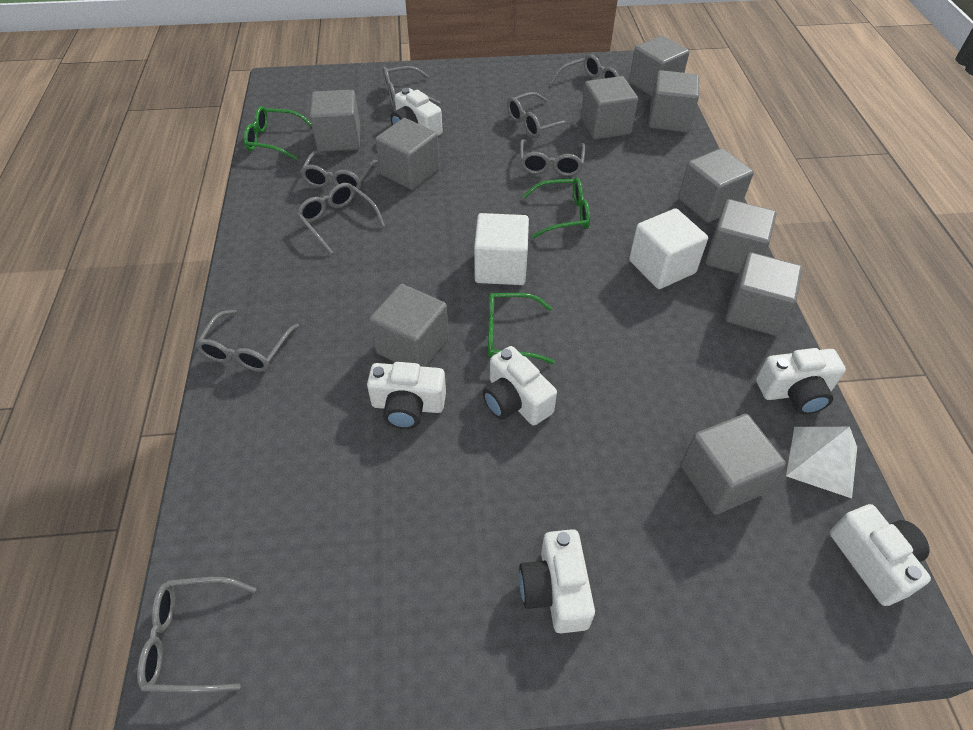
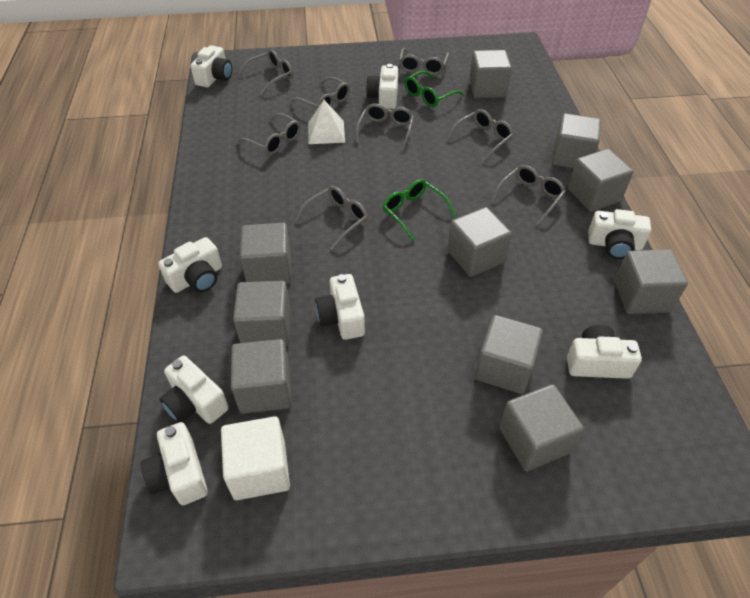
green glasses: [244,106,312,160] [488,293,555,364] [523,177,590,238] = 3 -> [382,179,455,242] [404,71,464,107] = 2
white camera: [367,362,446,429] [390,88,443,136] [482,346,557,426] [519,529,595,633] [756,348,846,415] [830,504,931,606] = 6 -> [141,422,208,505] [158,237,222,293] [160,356,229,424] [190,45,232,87] [315,274,365,340] [366,64,398,109] [567,325,642,379] [588,209,651,259] = 8
white cube: [474,213,529,285] [629,208,708,289] = 2 -> [221,416,290,500] = 1

